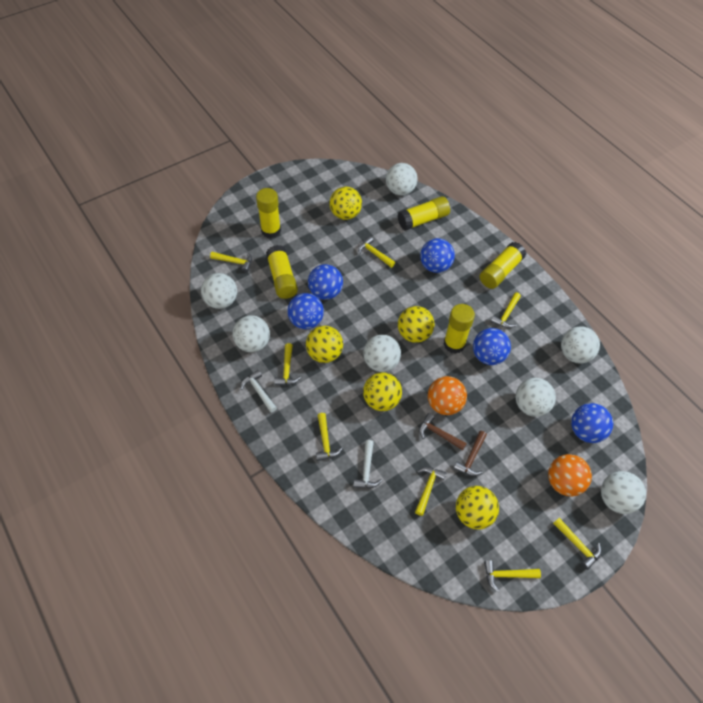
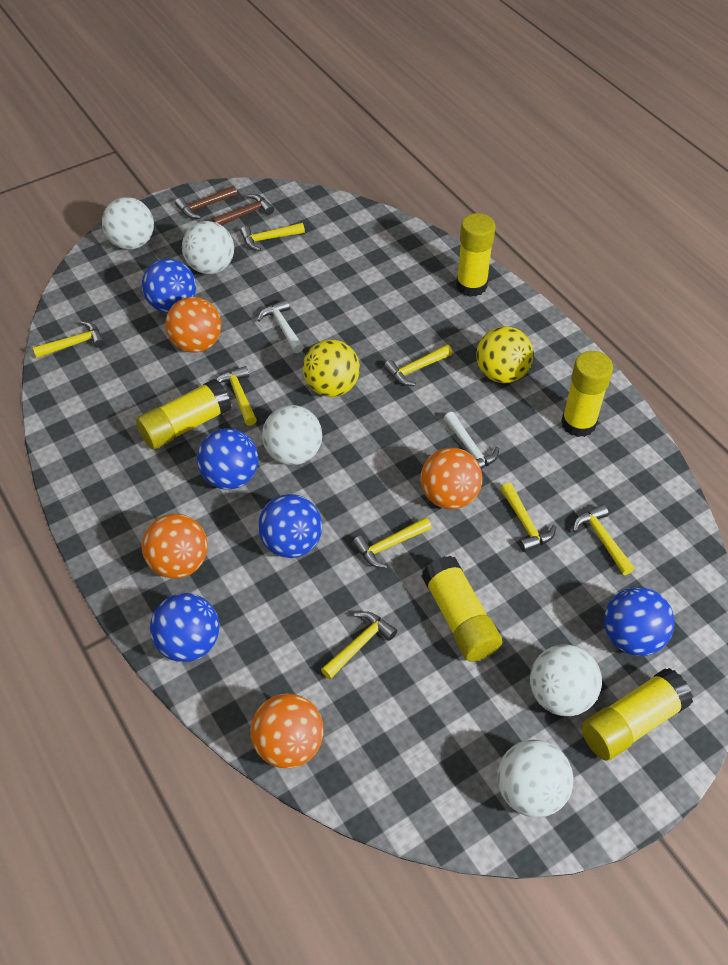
orange ball: [428,376,467,415] [548,454,592,497] = 2 -> [142,514,208,579] [166,297,221,353] [250,693,324,768] [420,448,483,509] = 4
white ball: [201,273,237,309] [232,315,270,352] [363,335,401,372] [386,163,418,195] [516,378,556,417] [561,327,600,364] [601,471,646,514] = 7 -> [102,197,154,250] [182,221,234,274] [262,405,322,465] [497,740,573,818] [530,644,602,716] = 5
yellow ball: [306,326,343,363] [329,187,362,220] [363,372,402,411] [398,306,434,343] [456,486,499,530] = 5 -> [303,340,360,397] [476,326,533,383] = 2

